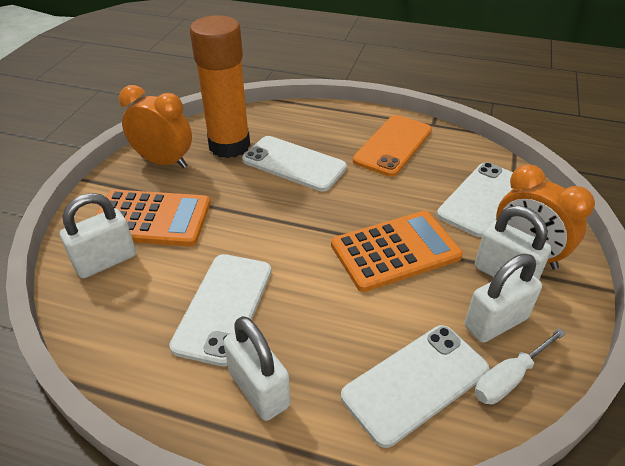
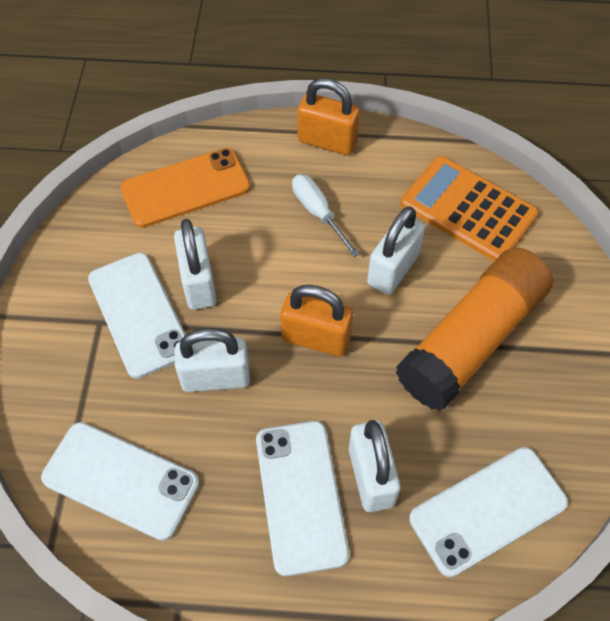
orange calculator: [95,189,211,247] [331,211,463,292] = 2 -> [401,156,539,261] = 1
orange clock: [119,85,192,168] [496,164,595,270] = 2 -> none = 0
orange padlock: none = 0 -> [281,285,353,356] [298,78,360,155] = 2

